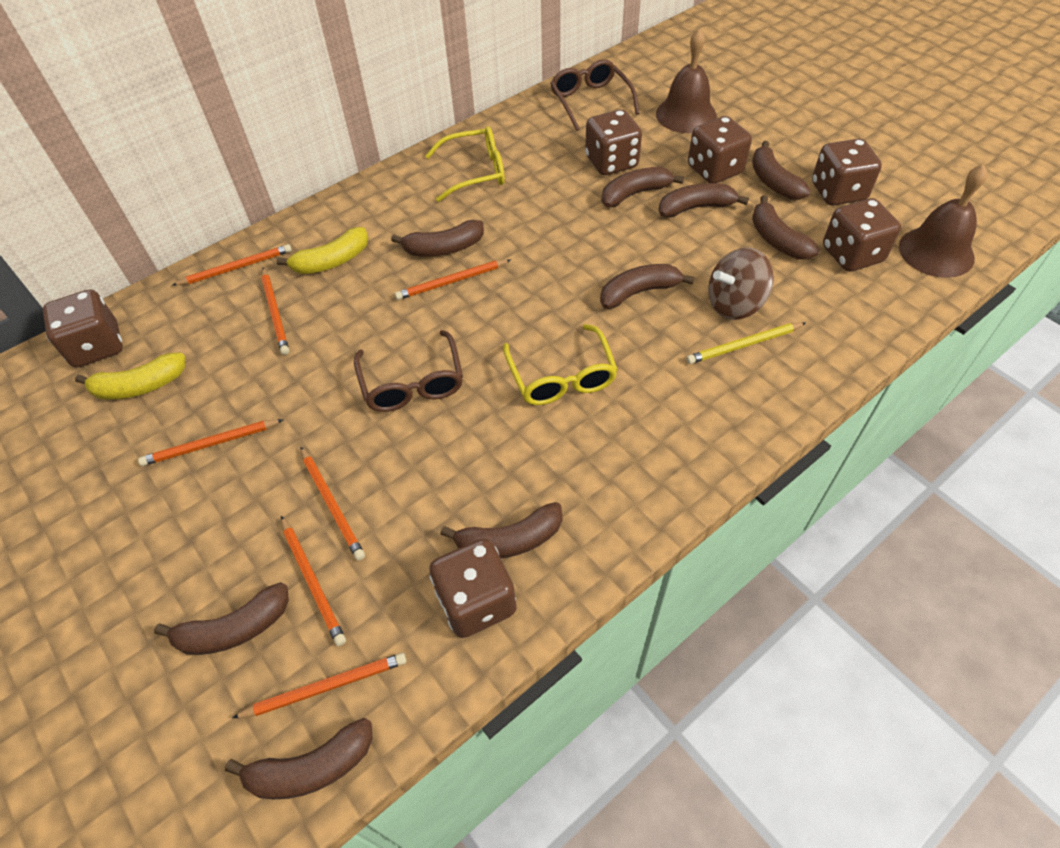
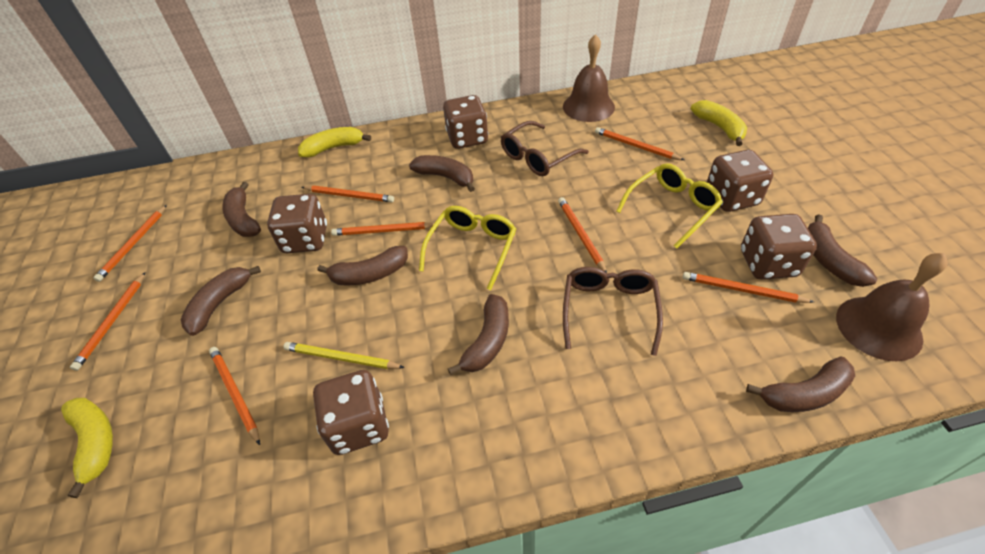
brown banana: [154,582,289,655] [225,718,373,799] [391,220,484,257] [440,502,562,558] [600,264,695,309] [602,167,684,207] [659,183,749,217] [752,141,811,200] [752,195,820,259] = 9 -> [181,266,261,336] [222,182,261,237] [317,246,408,286] [409,155,475,192] [448,294,509,375] [746,356,855,412] [808,214,877,287] = 7
brown dice: [43,289,123,368] [429,538,517,638] [585,109,642,175] [688,116,752,183] [812,139,882,206] [823,198,901,272] = 6 -> [267,194,327,253] [313,370,389,455] [443,95,488,149] [707,150,773,212] [741,214,817,280] = 5
brown spinning top: [708,247,774,320] = 1 -> none = 0
orange pencil: [138,419,284,466] [172,244,292,286] [232,653,406,718] [261,268,289,355] [281,516,346,646] [300,446,365,561] [395,259,511,300] = 7 -> [70,272,145,371] [94,205,167,282] [209,347,260,445] [302,186,394,202] [331,222,434,236] [558,197,607,273] [595,127,684,160] [683,272,814,303] = 8
yellow banana: [75,352,185,400] [277,227,368,274] = 2 -> [61,398,113,498] [298,127,371,157] [691,100,747,146] = 3

